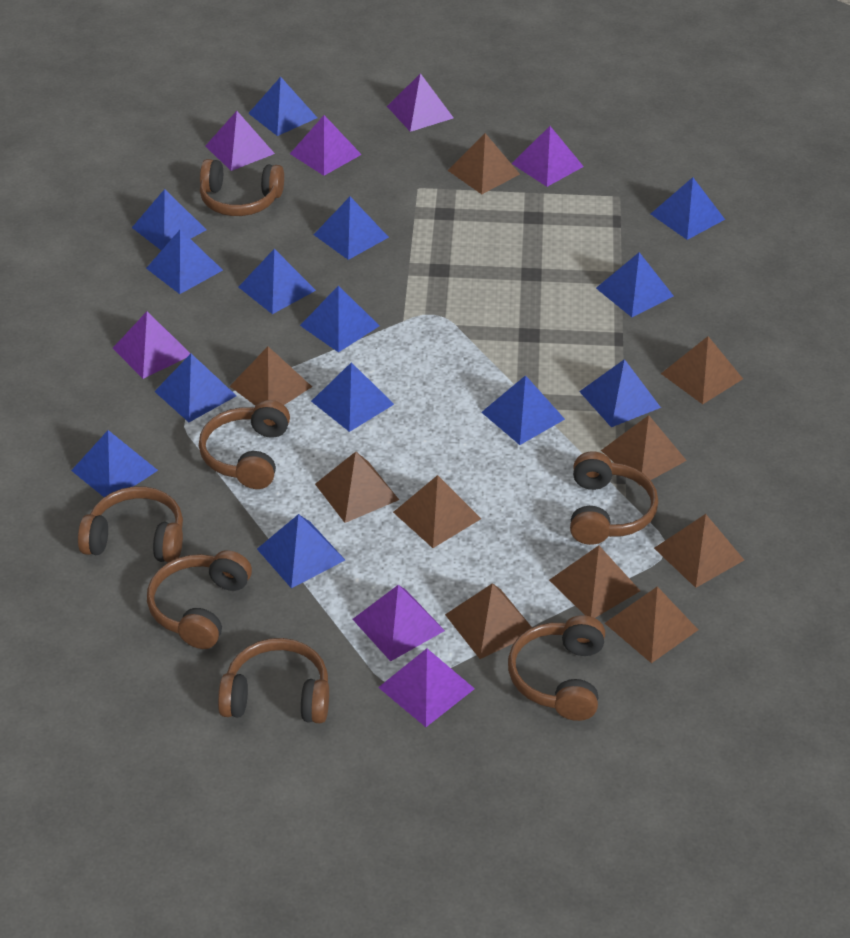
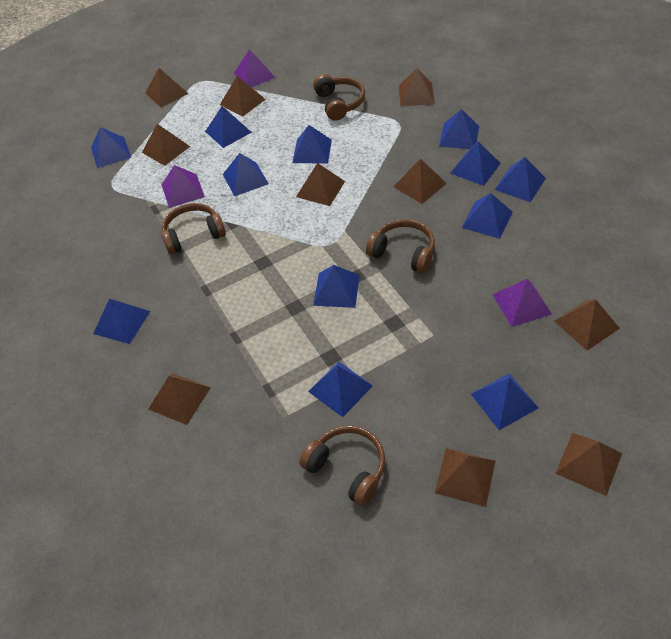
blue pyramid: [71,430,158,497] [132,189,207,251] [146,230,223,294] [154,354,237,422] [239,249,316,314] [248,77,317,136] [257,514,345,588] [300,285,379,352] [311,362,394,432] [314,197,389,260] [481,375,565,445] [579,359,661,427] [596,252,674,317] [651,177,725,240] = 14 -> [91,127,131,168] [93,299,150,344] [205,106,252,148] [223,153,269,197] [292,125,332,164] [308,362,373,417] [313,265,360,308] [439,109,479,149] [450,141,501,186] [462,193,513,239] [471,373,538,430] [495,157,546,202] = 12
brown headphones: [78,487,183,563] [147,550,252,649] [199,400,290,489] [200,159,284,216] [218,638,329,723] [508,615,605,721] [570,452,658,545] = 7 -> [161,203,226,255] [299,425,385,506] [313,74,365,121] [366,219,435,273] = 4
purple pyramid: [113,312,191,379] [205,111,275,171] [290,115,362,176] [352,585,445,661] [378,648,475,727] [387,73,454,132] [511,126,584,187] = 7 -> [162,165,205,208] [234,49,276,87] [492,279,552,327] = 3

